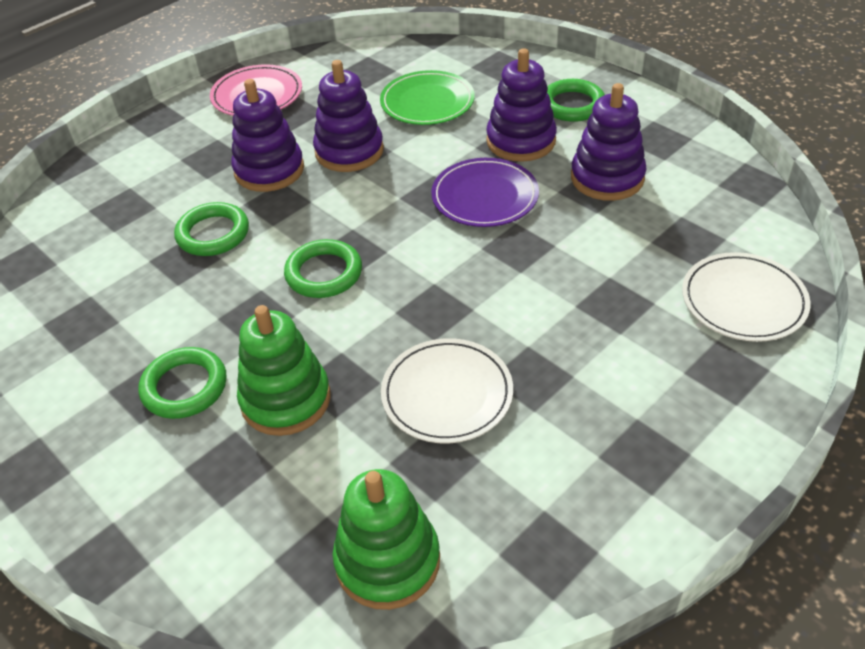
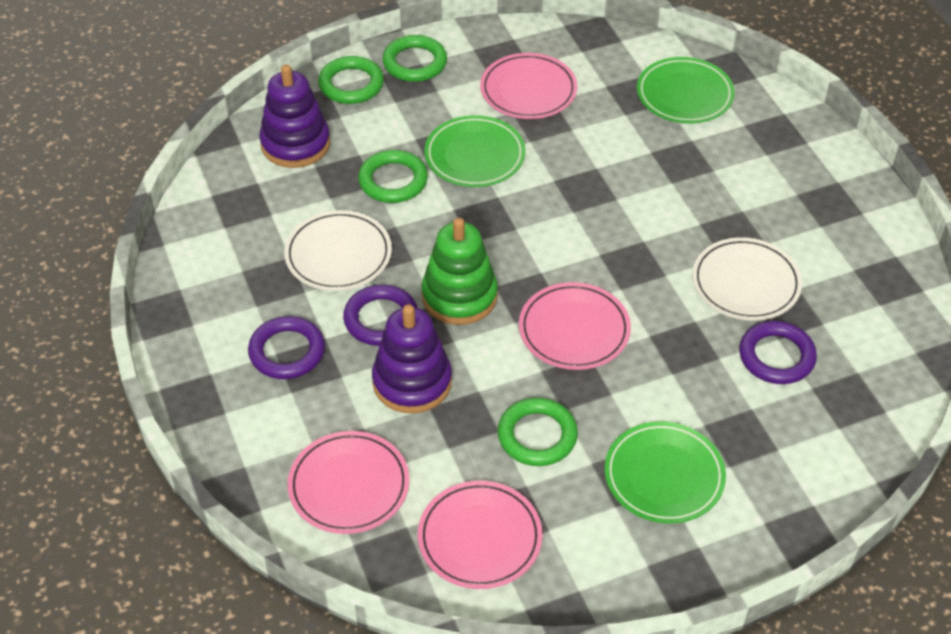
green plate: [380,70,475,125] = 1 -> [424,115,526,187] [604,421,726,523] [637,57,735,123] = 3
green stacking toy: [237,305,331,436] [333,469,440,610] = 2 -> [422,218,498,325] = 1
pink plate: [210,64,302,116] = 1 -> [288,431,409,534] [418,481,543,589] [480,53,577,119] [519,282,631,370] = 4
purple plate: [431,158,539,227] = 1 -> none = 0
purple ring: none = 0 -> [248,316,325,379] [343,285,418,346] [739,321,817,384] = 3
purple stacking toy: [231,79,304,192] [313,60,384,172] [486,48,557,162] [571,83,647,201] = 4 -> [259,64,330,168] [372,305,452,413] = 2

